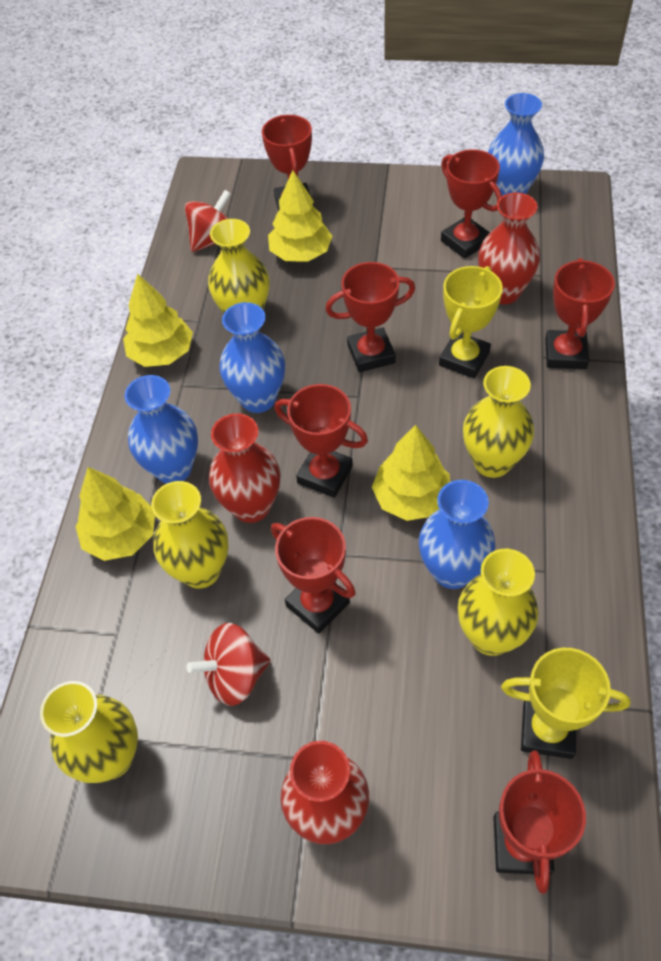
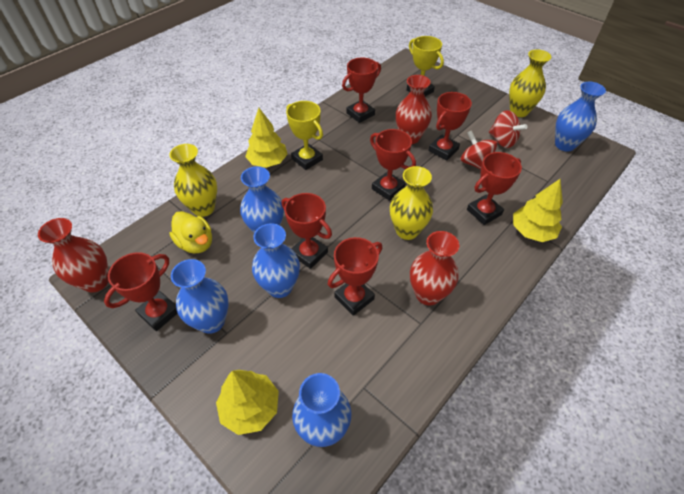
blue vase: [124,375,198,484] [219,302,285,413] [419,480,495,589] [488,93,544,196] = 4 -> [171,259,229,334] [240,166,284,233] [252,223,300,298] [292,373,351,447] [555,82,606,152] = 5
yellow duck: none = 0 -> [169,211,212,254] = 1
yellow tree: [75,467,155,561] [123,274,193,367] [268,170,332,262] [372,425,450,521] = 4 -> [216,370,279,435] [245,108,288,168] [513,179,563,242] = 3
yellow vase: [40,681,138,783] [151,481,229,589] [208,219,269,314] [458,549,539,656] [463,366,534,478] = 5 -> [169,144,217,217] [390,166,433,240] [509,49,551,117] = 3

